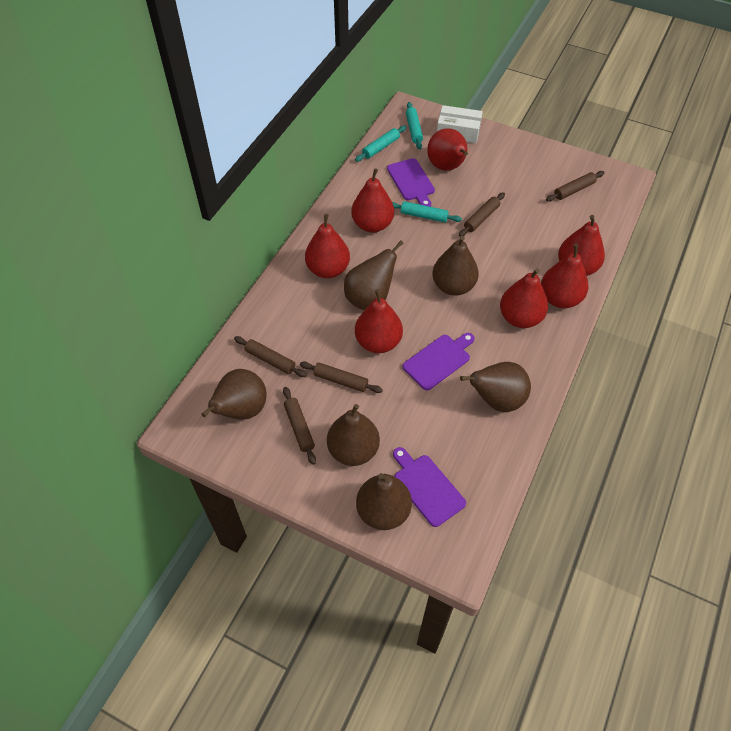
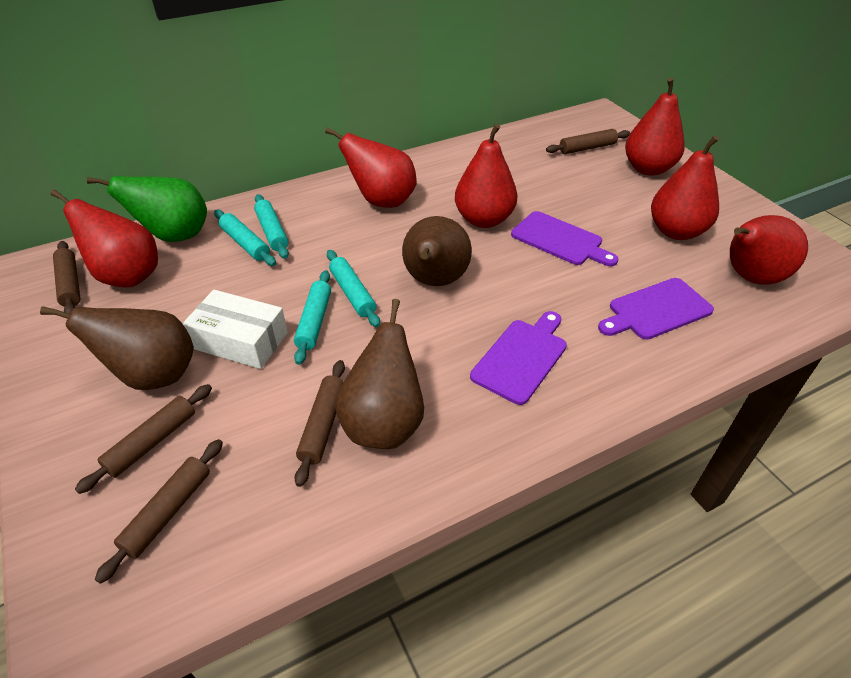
brown pear: [201,369,266,420] [327,404,380,466] [344,240,404,310] [356,473,412,530] [432,236,479,296] [460,362,531,412] = 6 -> [40,306,194,390] [335,299,424,449] [402,216,472,286] = 3
green pear: none = 0 -> [87,176,207,242] = 1
red pear: [305,214,350,278] [351,168,394,233] [355,289,403,353] [427,128,468,170] [500,269,548,328] [541,244,588,308] [558,215,605,276] = 7 -> [50,189,158,287] [325,127,417,208] [455,124,517,228] [625,78,685,175] [651,135,719,240] [730,215,808,285] = 6
turquoise rolling pin: [355,126,406,162] [392,201,462,223] [406,102,423,150] = 3 -> [214,209,276,266] [254,194,289,259] [294,270,331,365] [327,250,380,327] = 4

